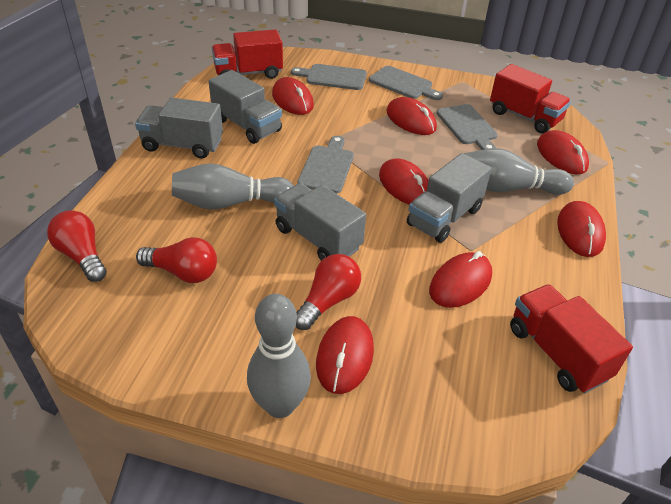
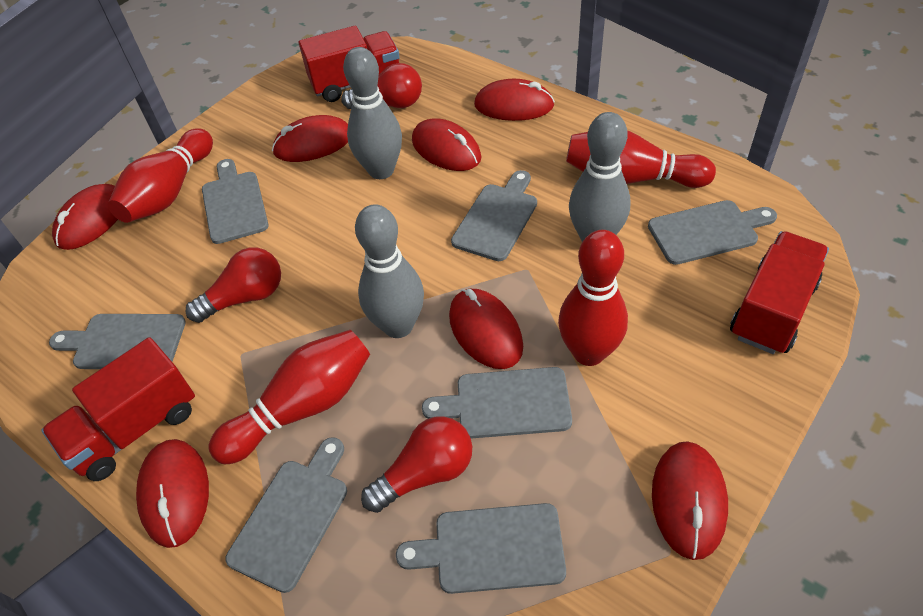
grey cutting board: [291,64,367,90] [297,136,354,194] [369,66,443,100] [437,104,498,150] = 4 -> [49,314,186,369] [202,159,269,244] [226,437,347,593] [396,503,566,594] [422,367,572,439] [451,170,537,261] [648,200,777,265] = 7
grey truck: [135,98,223,159] [208,70,282,144] [274,183,366,261] [407,153,491,243] = 4 -> none = 0
red bowling pin: none = 0 -> [108,128,213,223] [208,330,370,464] [558,230,628,366] [566,131,716,188] = 4

